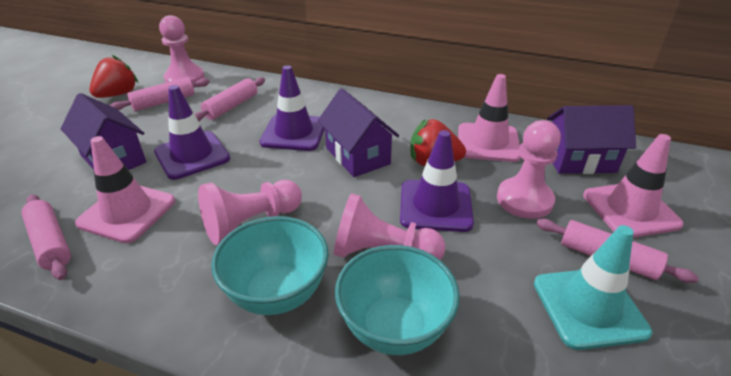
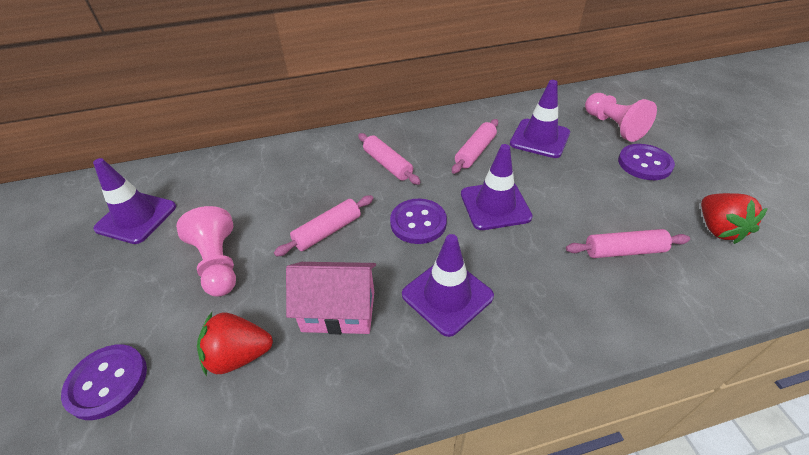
pink house: none = 0 -> [286,262,376,334] = 1
pink pawn: [159,15,205,83] [198,180,302,245] [334,193,446,260] [497,120,561,219] = 4 -> [176,206,236,297] [585,93,657,142] = 2
pink traffic cone: [75,136,175,243] [458,74,521,162] [583,134,684,238] = 3 -> none = 0
purple button: none = 0 -> [61,344,147,420] [390,199,447,244] [618,144,675,180] = 3
purple house: [60,93,146,170] [318,88,399,177] [547,105,636,174] = 3 -> none = 0
purple traffic cone: [154,85,230,180] [259,65,325,151] [400,130,474,232] = 3 -> [93,158,176,244] [402,234,494,337] [461,144,533,230] [510,80,570,158] = 4
turquoise bowl: [211,216,329,315] [335,245,460,355] = 2 -> none = 0
turquoise traffic cone: [534,225,652,350] = 1 -> none = 0

